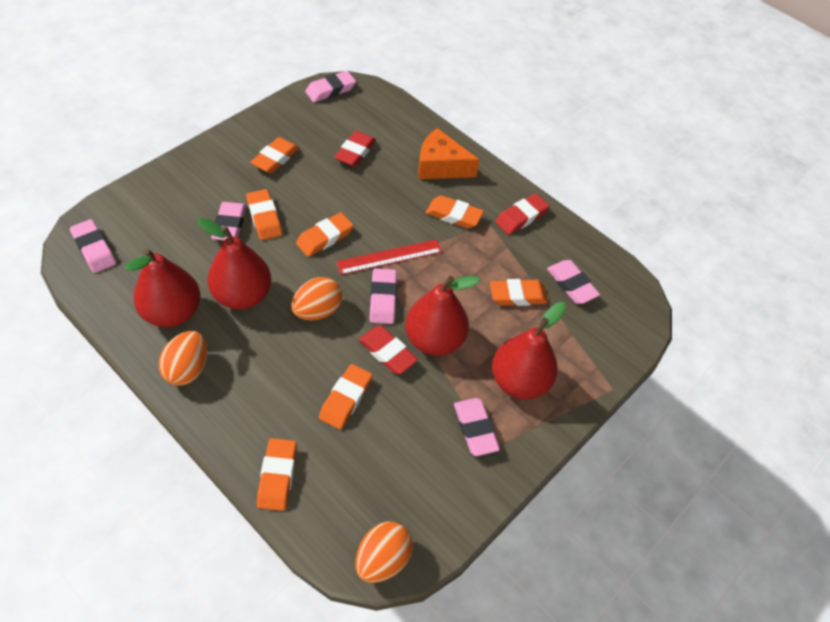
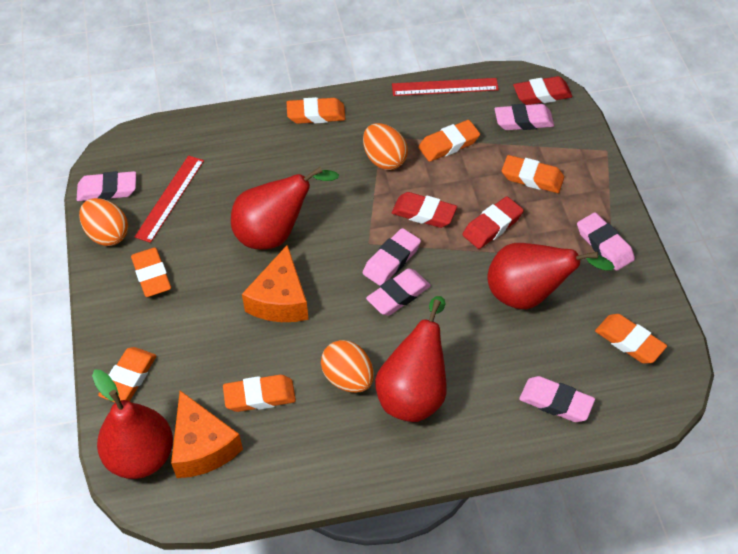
orange cheese: [418,128,480,179] = 1 -> [171,391,243,478] [242,245,309,322] = 2
red ruler: [336,239,442,275] = 1 -> [134,156,204,243] [392,78,499,96] = 2

